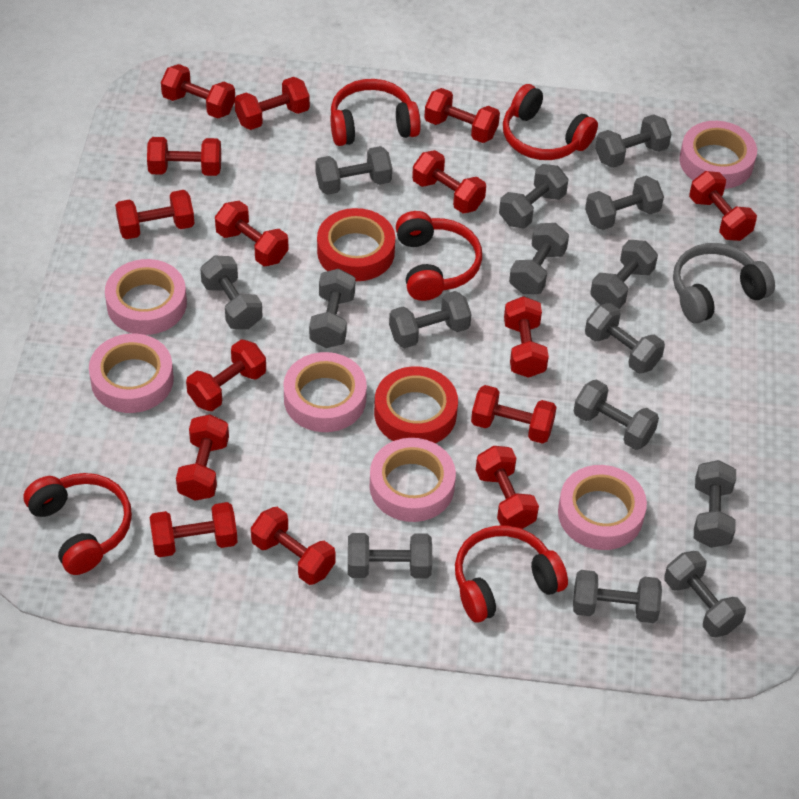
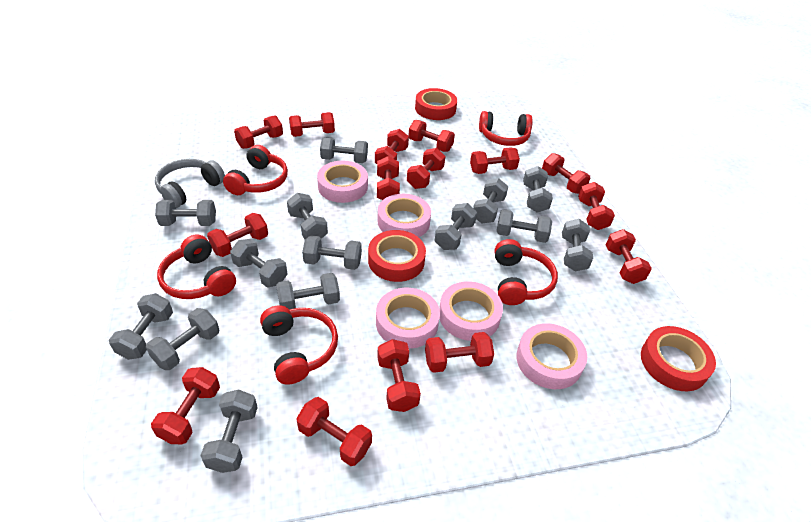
grey dumbbell: [200,255,263,329] [309,269,355,348] [316,146,392,195] [348,533,432,578] [389,291,472,348] [499,164,568,229] [509,223,569,294] [573,570,662,623] [574,380,659,450] [585,176,664,230] [585,303,665,374] [590,240,658,309] [595,114,672,168] [664,551,746,637] [694,460,736,548] = 15 -> [109,293,173,360] [146,308,219,370] [155,199,216,226] [200,390,258,473] [230,239,288,288] [276,273,340,310] [287,193,328,239] [302,235,362,270] [320,137,368,163] [435,203,477,250] [473,178,508,223] [497,209,552,243] [523,166,553,213] [562,219,593,271] = 14
pink tape: [89,334,174,413] [105,259,187,335] [284,352,367,432] [369,438,456,522] [558,465,647,550] [679,121,757,189] = 6 -> [317,161,368,203] [376,288,440,349] [377,194,431,237] [439,281,503,341] [516,323,587,389] = 5
red tape: [317,208,395,281] [374,366,458,443] = 2 -> [368,230,426,282] [415,88,457,120] [641,326,716,391] = 3

